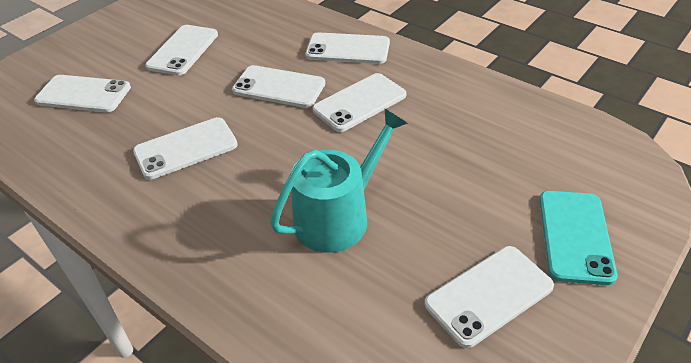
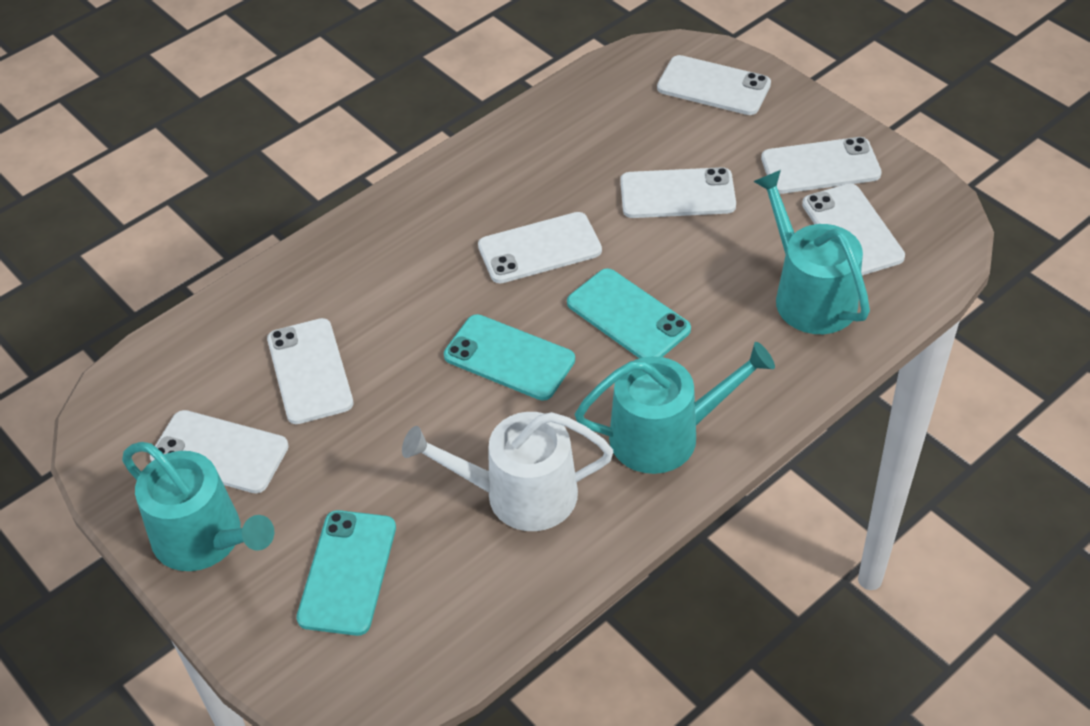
turquoise phone: [540,191,618,285] = 1 -> [296,510,396,636] [444,314,575,401] [567,268,691,359] = 3
turquoise watering can: [270,109,408,253] = 1 -> [122,442,274,571] [575,342,775,474] [753,170,870,334] = 3
white watering can: none = 0 -> [402,412,613,531] = 1

